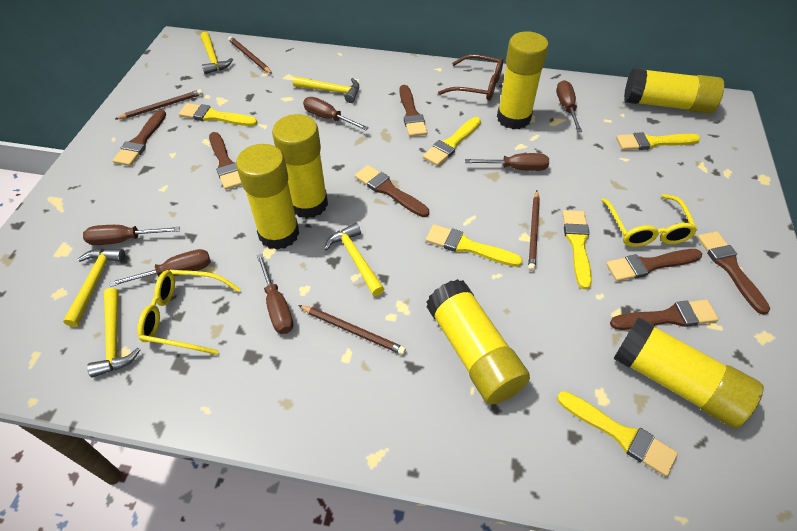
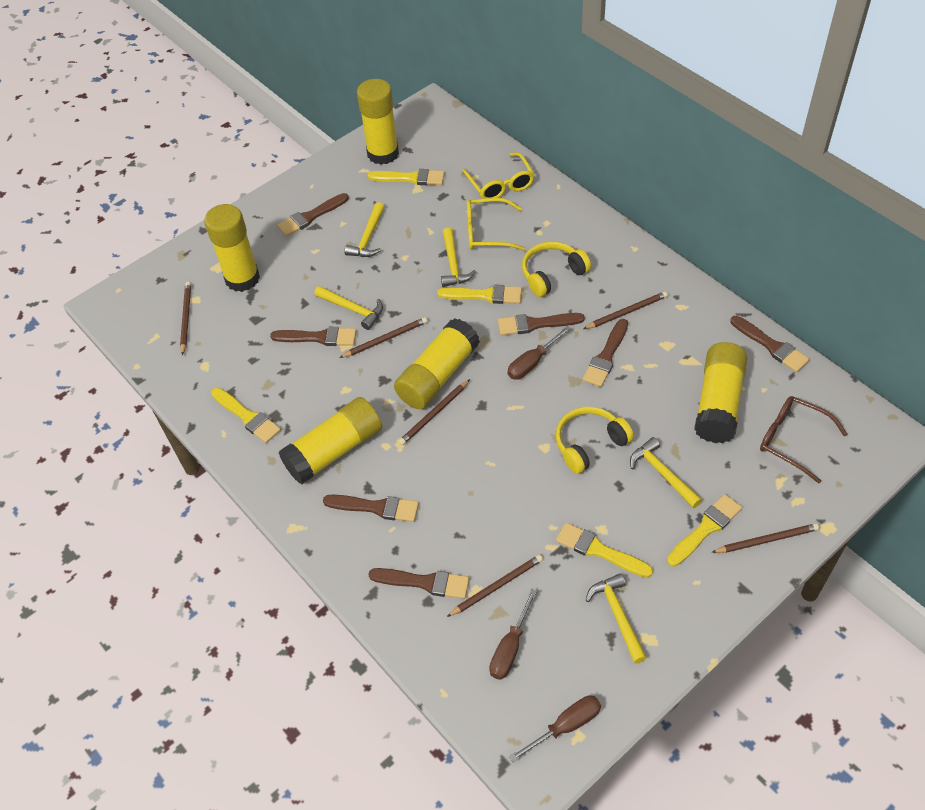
brown pencil: [115,89,203,119] [228,36,272,74] [298,305,406,355] [528,191,540,271] = 4 -> [180,282,191,356] [339,317,428,358] [399,379,470,445] [447,554,543,617] [583,291,668,329] [711,523,819,553] = 6
brown screwdriver: [83,225,180,245] [109,249,210,287] [256,254,293,334] [303,97,369,130] [465,153,549,171] [556,80,582,132] = 6 -> [489,589,537,680] [508,326,571,380] [509,696,601,762] = 3
yellow brush: [179,103,258,126] [423,117,481,166] [426,224,523,267] [557,391,678,477] [562,210,592,289] [616,132,701,150] = 6 -> [211,388,281,443] [367,169,445,185] [437,285,522,304] [556,523,653,578] [667,494,742,567] = 5
yellow glue stick: [236,144,299,250] [272,114,328,219] [426,279,530,404] [497,31,549,129] [613,317,764,428] [624,68,724,114] = 6 -> [204,204,260,292] [279,397,382,485] [357,79,399,165] [394,318,480,409] [694,342,747,443] = 5
yellow headphones: none = 0 -> [522,242,591,297] [556,407,634,474] = 2

